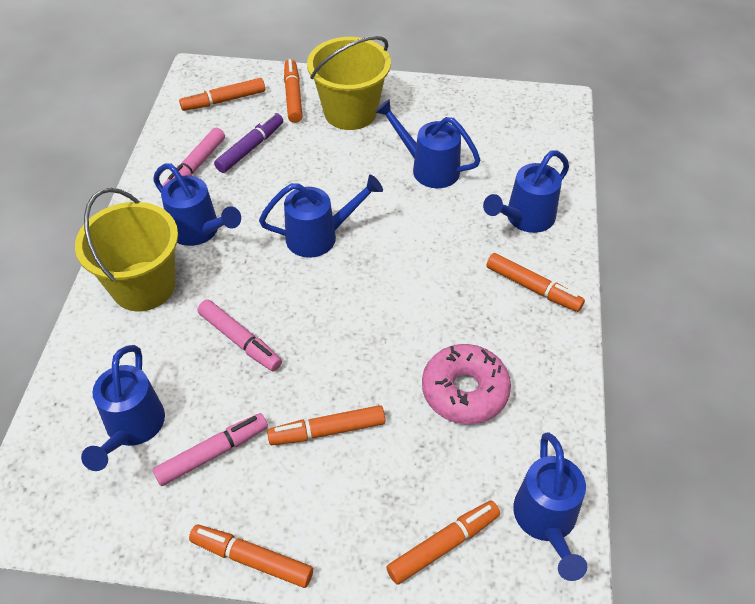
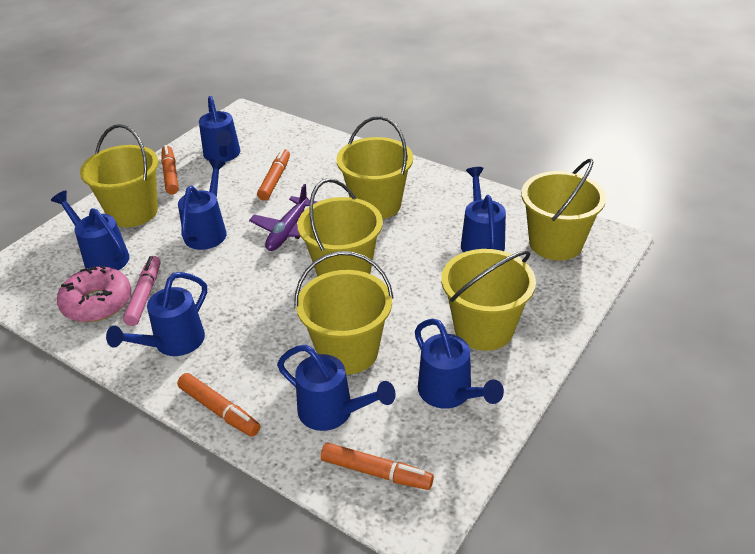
blue watering can: [81,345,165,471] [153,163,241,246] [259,175,383,258] [375,99,481,188] [483,150,569,233] [513,432,587,581] = 6 -> [51,190,129,270] [106,272,207,356] [178,159,227,250] [199,96,240,162] [277,345,396,431] [415,318,504,409] [461,167,506,253] = 7
orange marker: [179,78,265,111] [189,525,313,588] [267,405,385,445] [284,59,303,123] [386,501,500,585] [486,253,585,312] = 6 -> [161,145,179,194] [177,373,260,437] [257,149,290,201] [321,442,434,490] = 4
pink marker: [152,413,268,486] [163,128,225,187] [197,299,282,372] = 3 -> [123,256,161,326] = 1
purple marker: [214,113,283,173] = 1 -> none = 0
purple plane: none = 0 -> [249,184,318,251] = 1
yellow bucket: [75,188,178,311] [307,36,391,130] = 2 -> [80,124,159,227] [295,251,394,374] [297,178,383,276] [336,116,413,219] [441,249,536,351] [521,159,606,261] = 6

